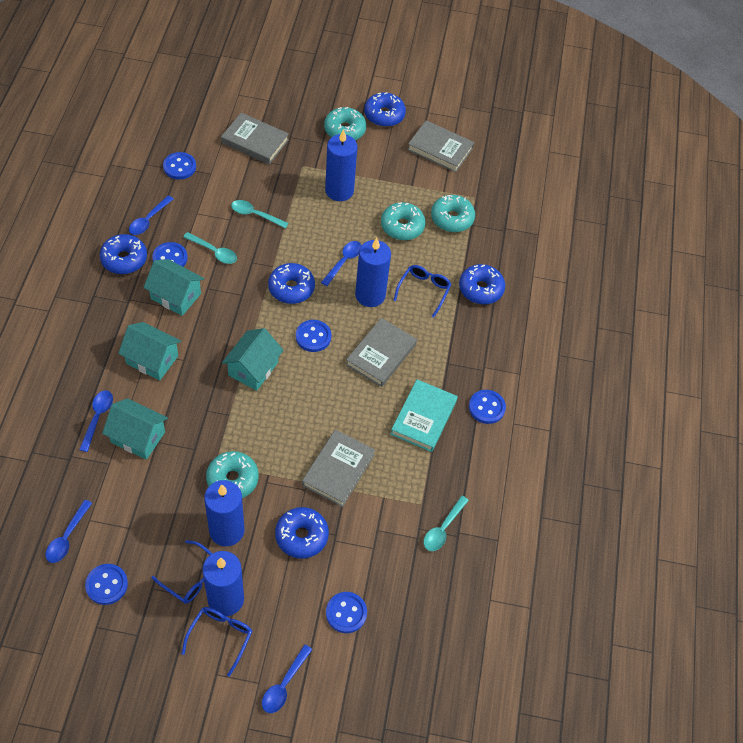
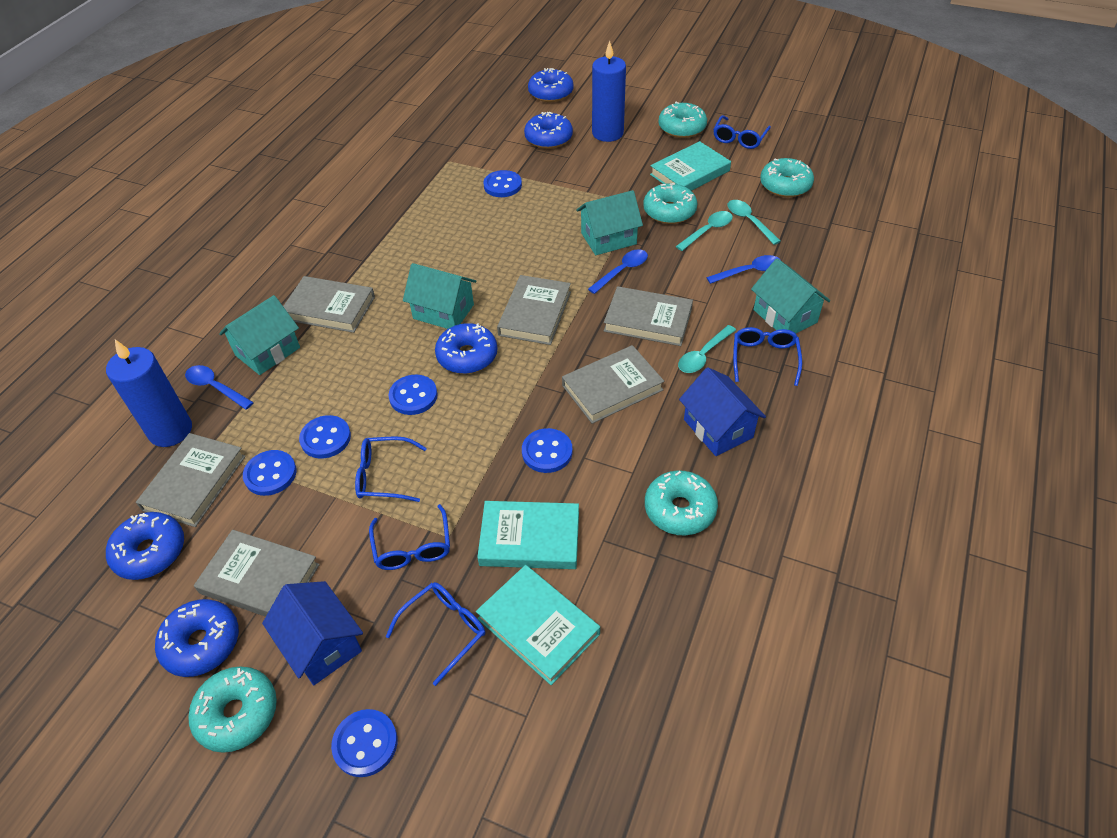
blue candle: [202,551,244,616] [204,480,244,546] [325,129,357,201] [355,238,391,307] = 4 -> [106,339,192,447] [592,41,626,142] = 2
blue glasses: [151,540,213,604] [181,607,252,677] [393,265,452,318] = 3 -> [355,436,427,502] [369,504,450,570] [386,582,485,686] [713,115,771,149] [733,327,802,386] = 5
blue house: none = 0 -> [262,581,363,685] [679,367,766,456] = 2
blue spoon: [45,500,92,563] [79,390,113,452] [129,195,173,235] [262,644,313,713] [321,241,362,286] = 5 -> [185,365,254,410] [588,249,648,294] [706,255,780,284] = 3
grey book: [221,113,289,164] [302,430,375,507] [346,318,417,387] [407,120,474,172] = 4 -> [136,433,246,527] [194,530,320,617] [283,276,375,333] [497,275,571,345] [562,345,664,424] [604,286,693,346] = 6
turquoise book: [391,379,458,452] = 1 -> [476,565,600,685] [477,501,579,569] [650,141,731,191] = 3
turquoise donut: [206,451,259,498] [324,107,366,140] [381,202,426,240] [431,195,475,232] = 4 -> [188,667,277,753] [643,183,697,224] [645,470,718,535] [659,102,707,138] [760,158,814,197] = 5

